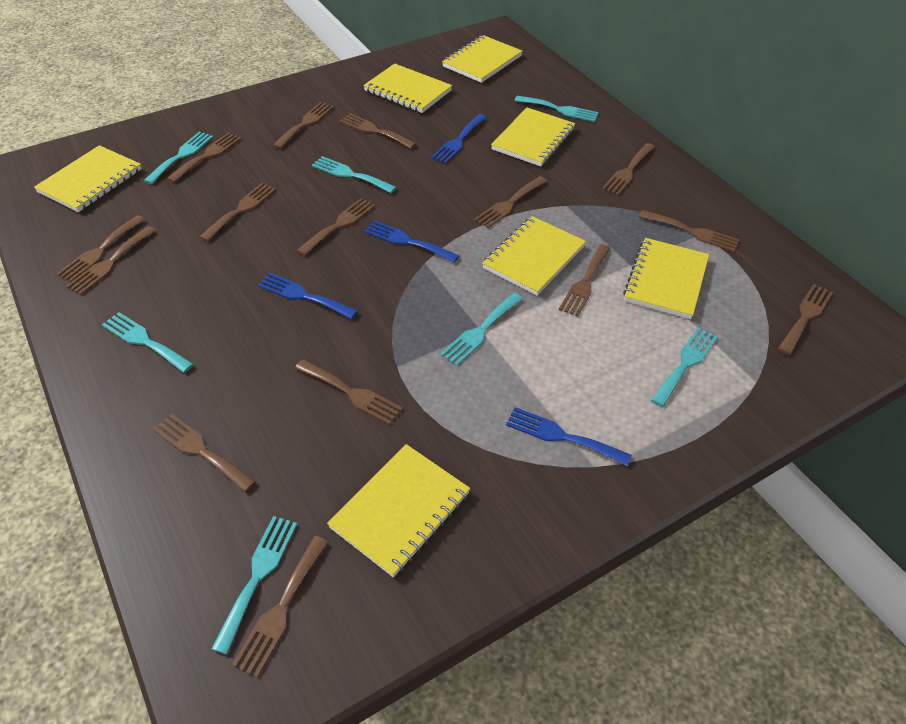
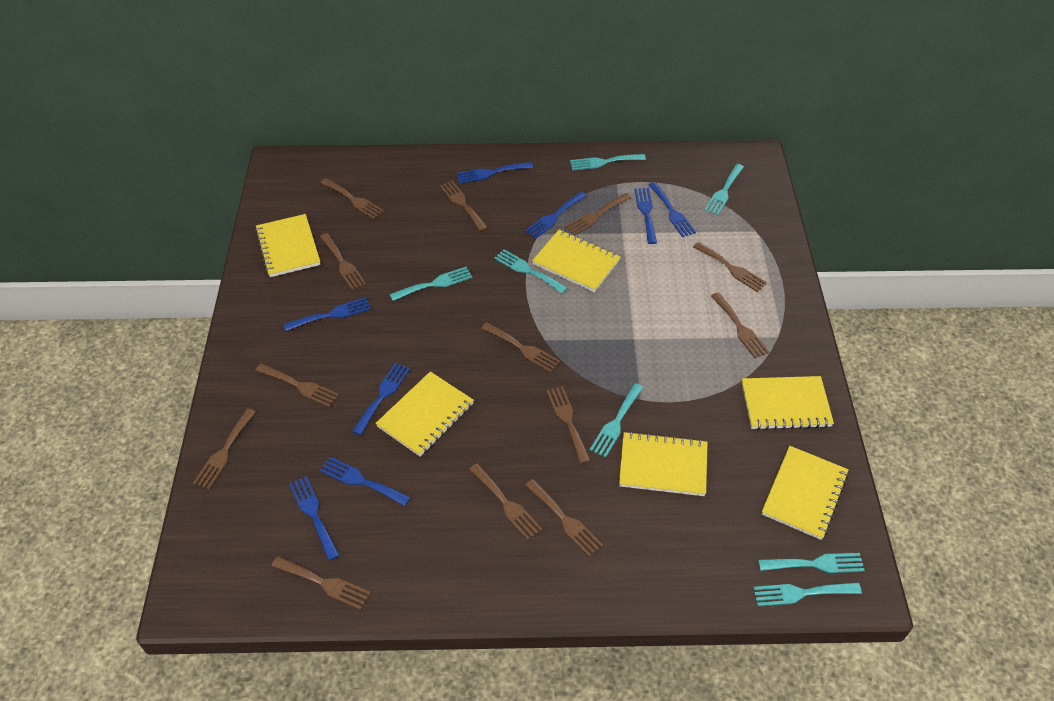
blue fork: [258,273,358,319] [364,220,459,263] [431,114,487,164] [506,407,632,466] = 4 -> [284,297,371,331] [289,476,340,561] [320,457,411,506] [352,363,410,435] [457,162,533,183] [525,192,587,239] [634,188,657,244] [649,182,696,237] = 8
brown fork: [56,215,145,282] [66,226,156,295] [153,414,256,492] [166,132,242,183] [200,183,276,242] [232,536,328,678] [272,102,334,149] [295,359,403,425] [296,198,375,256] [339,113,416,149] [474,176,547,228] [559,244,611,317] [602,143,655,195] [639,210,739,252] [778,284,833,355] = 15 -> [193,408,256,490] [255,363,339,407] [271,556,371,610] [320,233,366,290] [321,178,384,219] [440,181,488,231] [469,463,542,540] [481,322,560,373] [525,479,603,557] [546,386,591,464] [565,193,631,236] [693,242,767,292] [711,292,769,358] = 13
yellow notebook: [34,145,142,212] [327,444,470,577] [363,64,452,113] [442,35,523,83] [482,216,586,295] [491,107,575,166] [623,238,709,319] = 7 -> [255,214,321,277] [375,372,474,456] [532,230,621,292] [619,431,707,496] [741,376,834,430] [762,446,849,540] = 6

